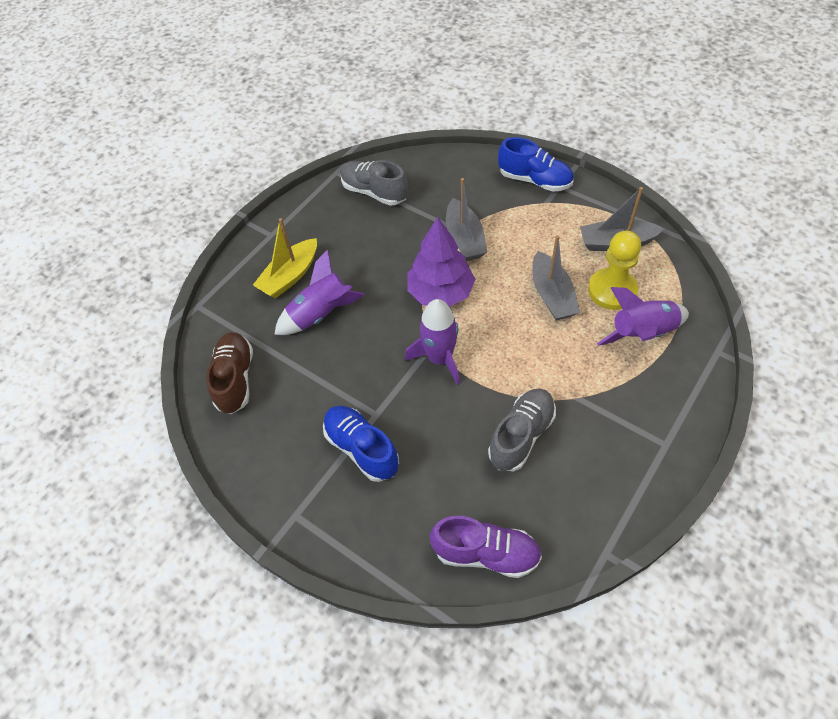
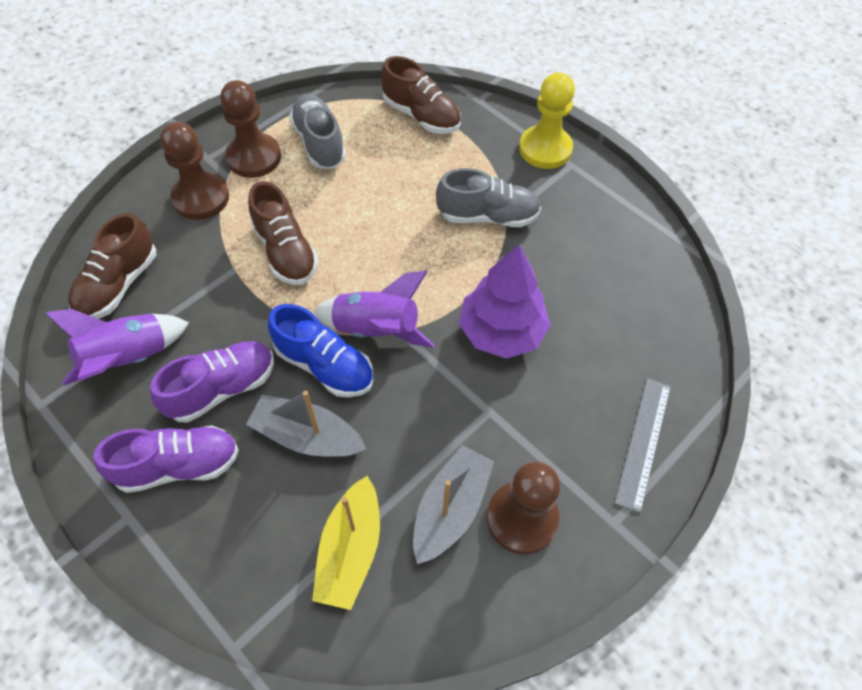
blue shoe: [323,406,399,482] [498,137,573,192] = 2 -> [268,304,373,398] = 1
brown pawn: none = 0 -> [160,122,229,220] [220,80,281,178] [487,462,560,554] = 3
brown shoe: [206,332,253,414] = 1 -> [68,213,156,319] [248,181,318,285] [381,56,461,134] = 3
grey boat: [446,178,487,261] [532,235,580,320] [580,187,665,251] = 3 -> [246,391,366,457] [413,445,494,564] = 2
grey ruler: none = 0 -> [614,378,671,513] = 1
purple rocket: [274,249,365,335] [405,299,460,385] [597,287,689,346] = 3 -> [45,309,189,386] [314,271,435,348] = 2
purple shoe: [430,516,542,578] = 1 -> [93,425,239,493] [150,341,274,422] = 2

